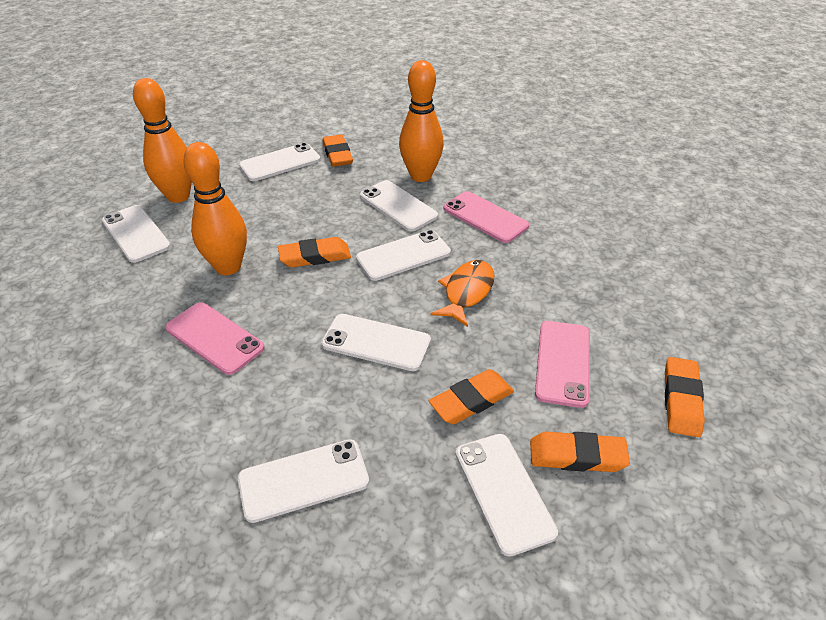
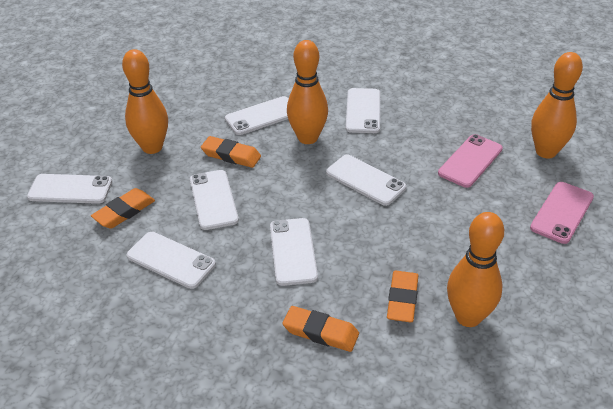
orange bowling pin: [133,78,192,203] [183,142,247,275] [399,60,444,182] = 3 -> [122,49,168,154] [287,40,328,144] [447,212,504,327] [531,52,583,158] = 4
orange eraser: [278,237,351,267] [322,134,353,167] [429,369,514,424] [530,432,630,472] [665,357,705,437] = 5 -> [91,188,155,229] [201,136,261,168] [283,306,359,352] [387,271,418,322] = 4
orange fish: [431,260,494,327] = 1 -> none = 0
pink phone: [165,302,265,375] [444,191,529,243] [535,321,590,408] = 3 -> [438,134,503,188] [530,182,594,244] = 2

